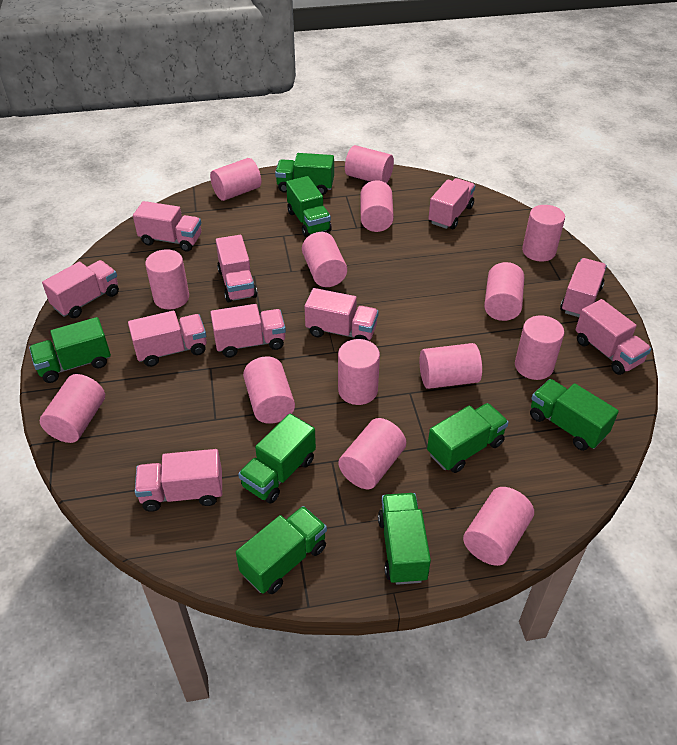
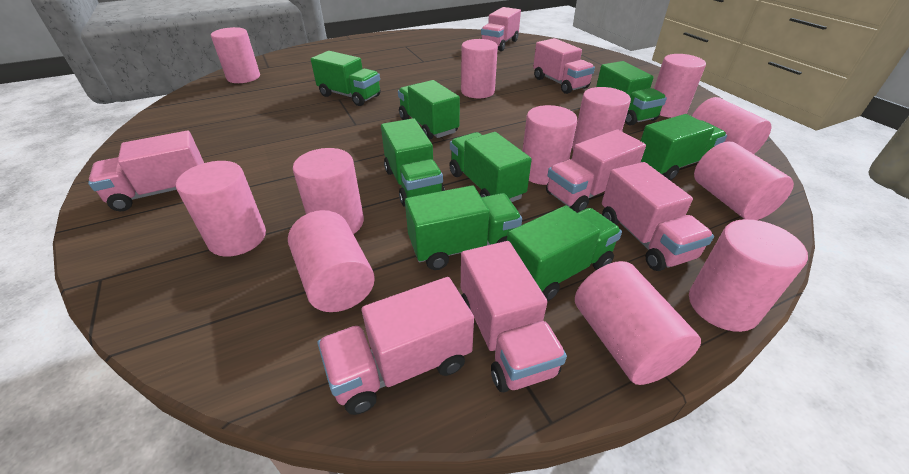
pink cylinder: [40,374,105,443] [145,249,189,310] [210,158,261,201] [243,356,295,424] [302,232,347,287] [338,339,380,405] [338,418,406,489] [345,145,394,184] [361,180,394,232] [420,343,482,389] [463,487,534,566] [484,262,524,321] [515,315,564,380] [522,205,565,262] = 14 -> [176,161,266,257] [211,27,260,83] [288,210,375,312] [293,148,364,234] [461,39,498,98] [523,105,577,185] [572,87,631,150] [575,261,701,385] [654,54,706,118] [689,219,808,332] [692,97,771,154] [694,141,794,220] = 12
pink truck: [42,260,119,318] [128,311,207,367] [133,201,201,252] [135,449,222,512] [210,304,286,357] [216,235,257,302] [305,288,379,341] [428,178,475,229] [560,258,607,317] [575,299,651,375] = 10 -> [88,131,204,211] [317,277,474,415] [461,241,567,392] [481,7,521,51] [533,38,595,94] [546,129,646,213] [602,162,714,271] = 7

